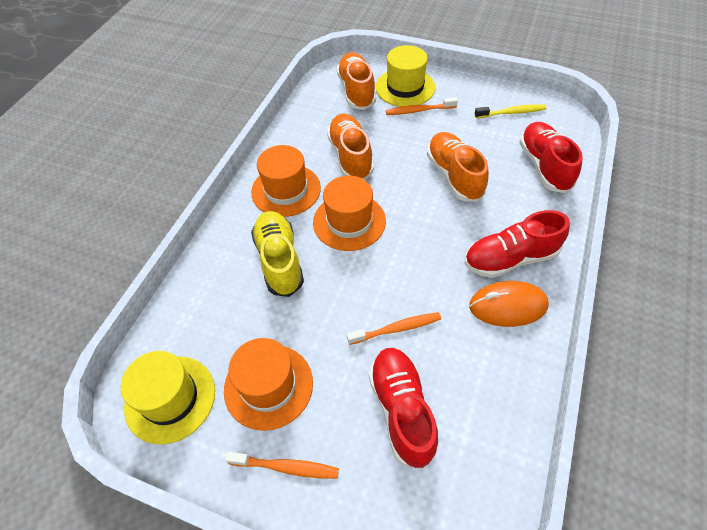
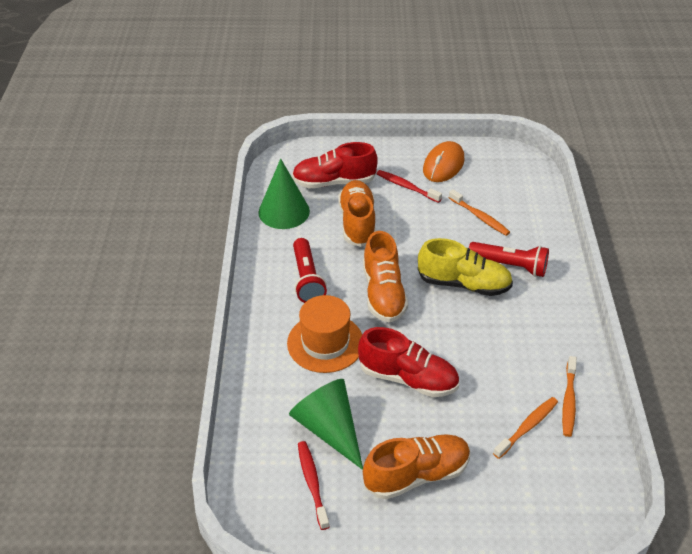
green cone: none = 0 -> [258,159,310,229] [289,379,363,470] = 2
orange hat: [224,338,313,431] [251,145,321,217] [313,176,386,251] = 3 -> [287,295,362,373] = 1
red flashlight: none = 0 -> [293,238,327,303] [469,242,549,277] = 2
red shoe: [369,348,439,469] [465,210,570,278] [519,122,583,193] = 3 -> [292,142,378,188] [358,327,459,397] = 2
red toothbrush: none = 0 -> [298,441,329,530] [376,170,442,203] = 2
yellow hat: [121,351,215,444] [376,45,435,107] = 2 -> none = 0
yellow toothbrush: [474,104,547,118] = 1 -> none = 0

